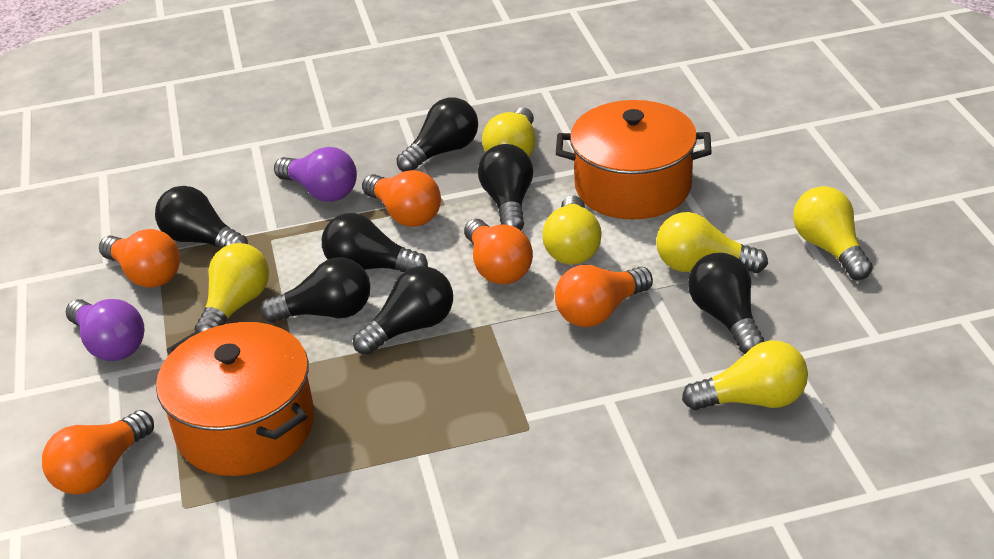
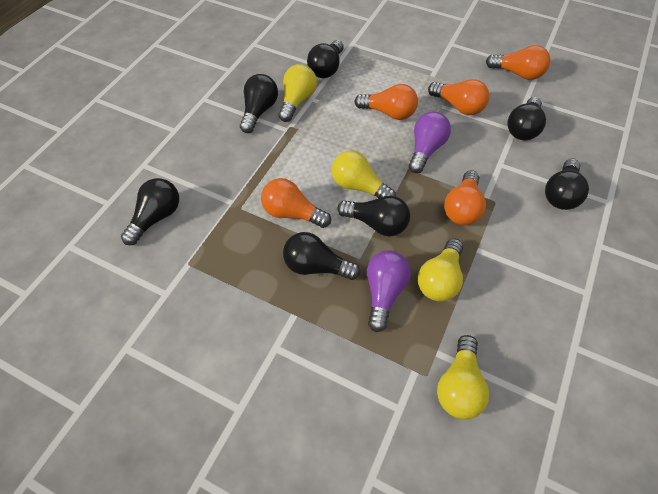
orange pot: [156,322,314,476] [556,100,712,220] = 2 -> none = 0
yellow light bulb: [194,243,269,332] [482,107,536,156] [542,195,602,265] [656,212,768,273] [682,340,808,410] [793,186,873,280] = 6 -> [279,64,317,122] [331,151,396,198] [418,238,463,302] [437,335,489,419] = 4

